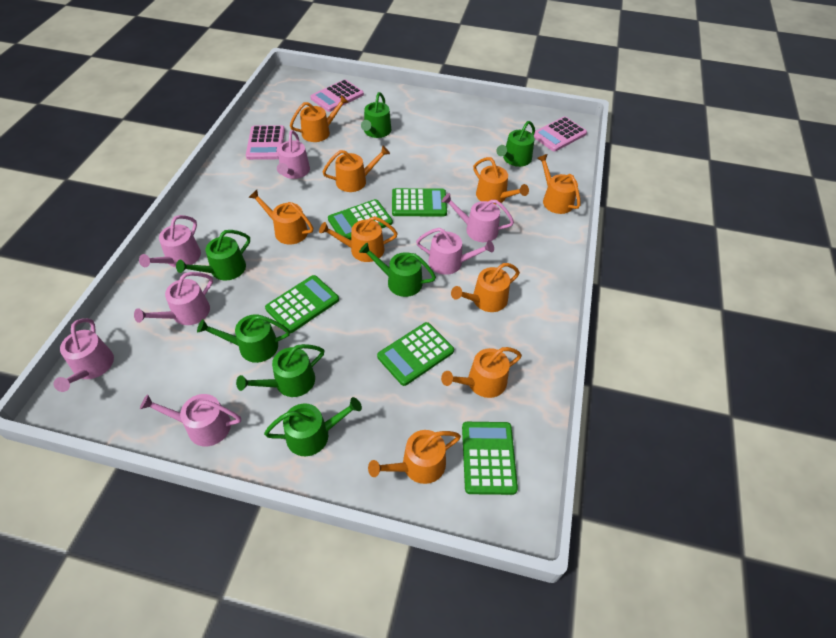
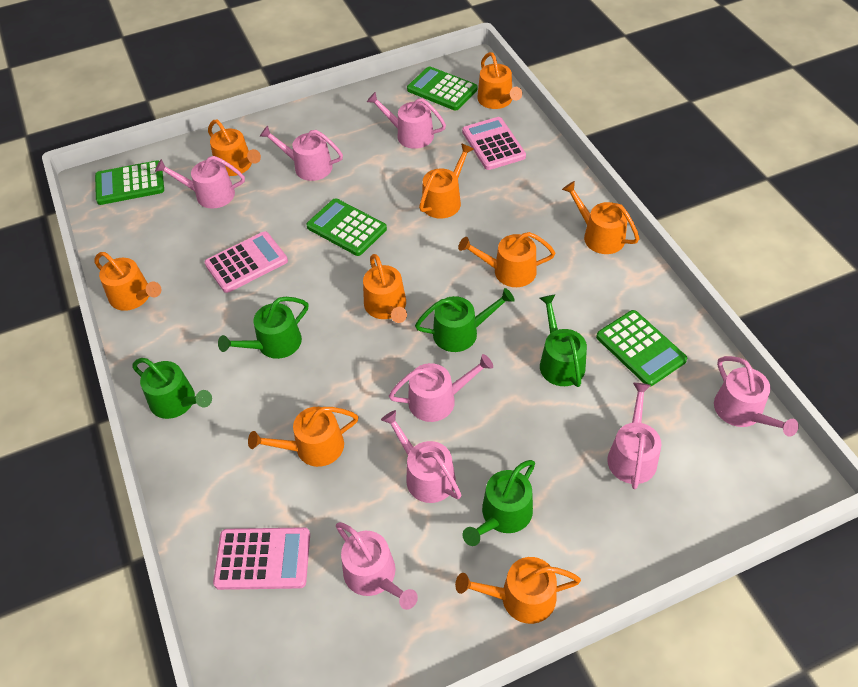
green calculator: [265,275,339,333] [328,199,393,240] [377,322,454,386] [392,188,447,216] [462,422,518,495] = 5 -> [95,160,164,205] [306,198,387,256] [407,66,478,110] [596,310,687,387] = 4
green watering can: [176,230,250,280] [197,314,290,363] [236,344,324,397] [264,397,362,456] [359,243,436,297] [361,92,391,138] [497,121,535,167] = 7 -> [132,358,212,419] [218,297,308,359] [415,288,515,352] [463,460,535,546] [540,295,587,387] = 5
pink watering can: [53,318,114,392] [134,272,213,325] [139,215,201,267] [140,394,241,446] [277,130,310,179] [416,228,494,275] [441,193,514,242] = 7 -> [155,156,245,209] [260,125,343,181] [336,522,418,610] [367,92,446,149] [381,410,461,503] [389,354,493,422] [607,383,661,489] [714,356,799,437] = 8

